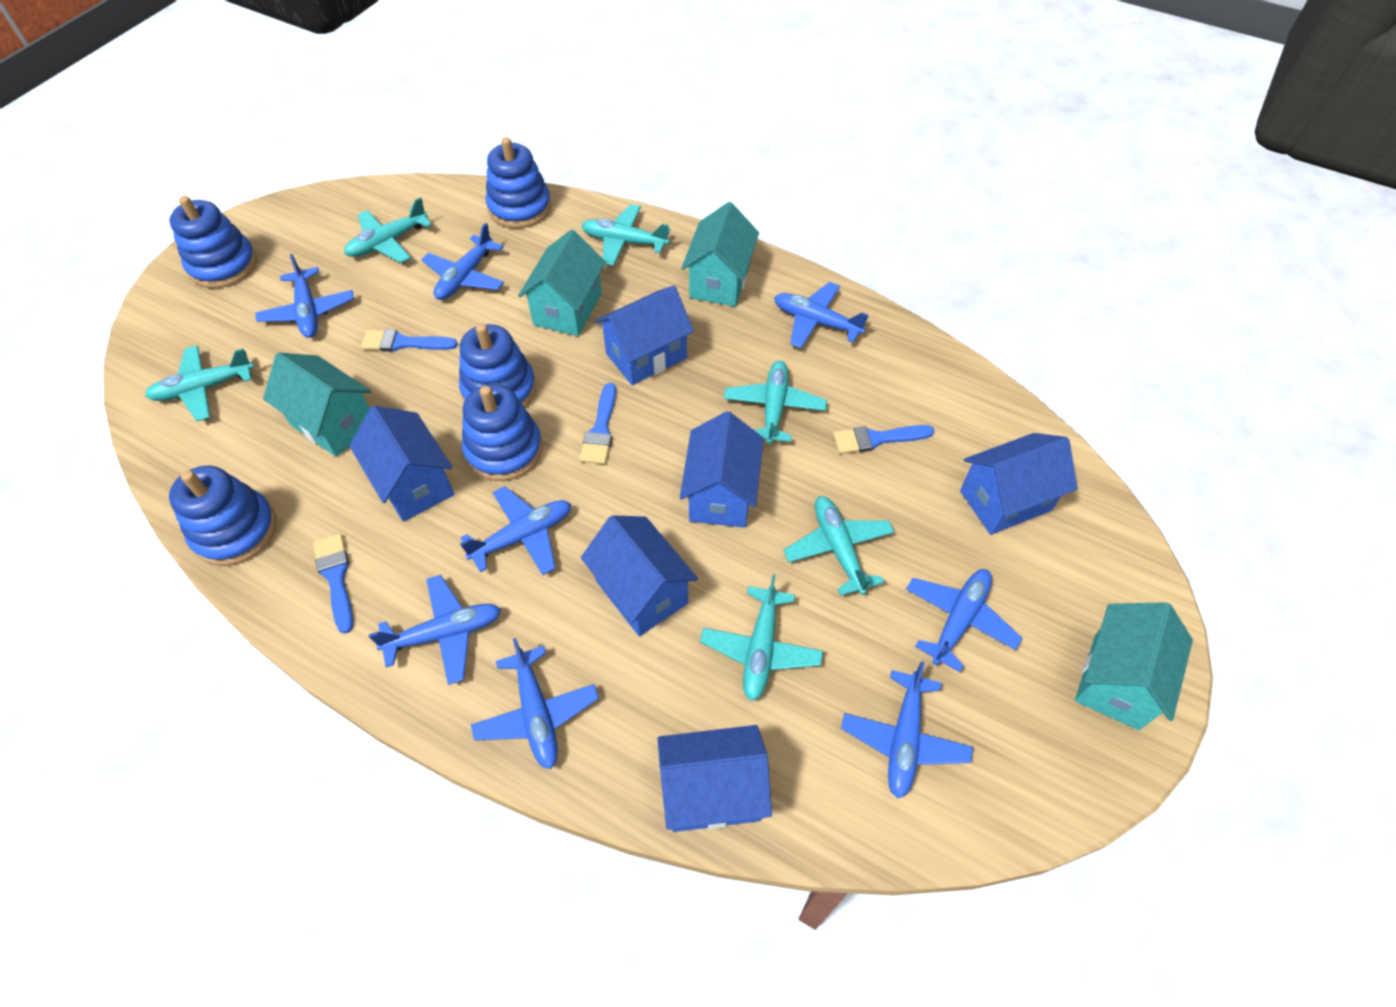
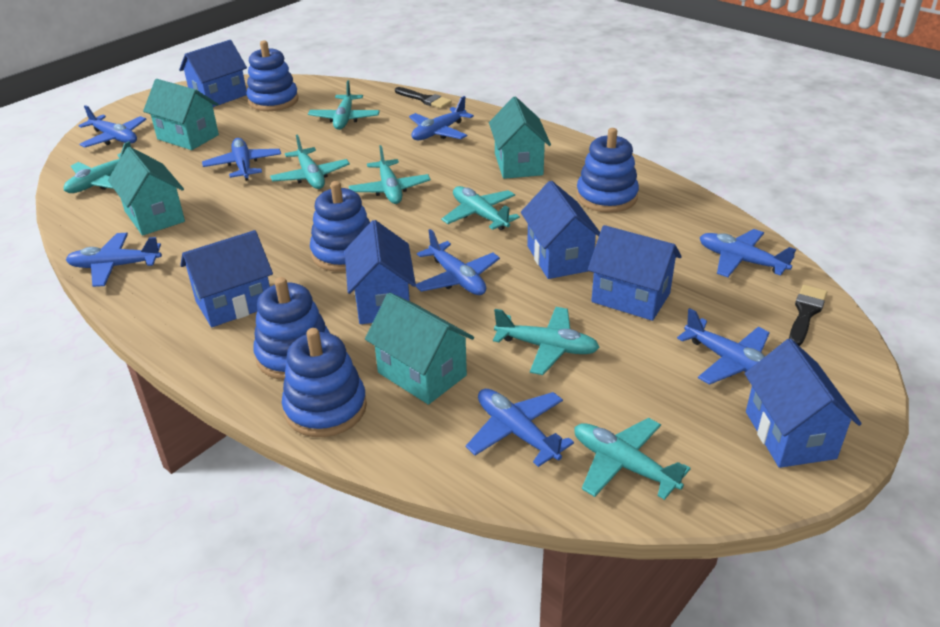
black brush: none = 0 -> [395,87,452,109] [789,285,827,346] = 2
blue brush: [313,534,353,634] [361,329,458,352] [580,383,616,464] [833,425,934,454] = 4 -> none = 0
turquoise plane: [145,345,254,421] [344,197,432,263] [581,204,671,266] [700,575,823,701] [724,361,827,445] [783,496,894,596] = 6 -> [64,141,131,193] [270,134,350,189] [308,80,380,130] [349,145,431,204] [441,186,520,230] [493,307,600,375] [574,418,691,500] = 7

